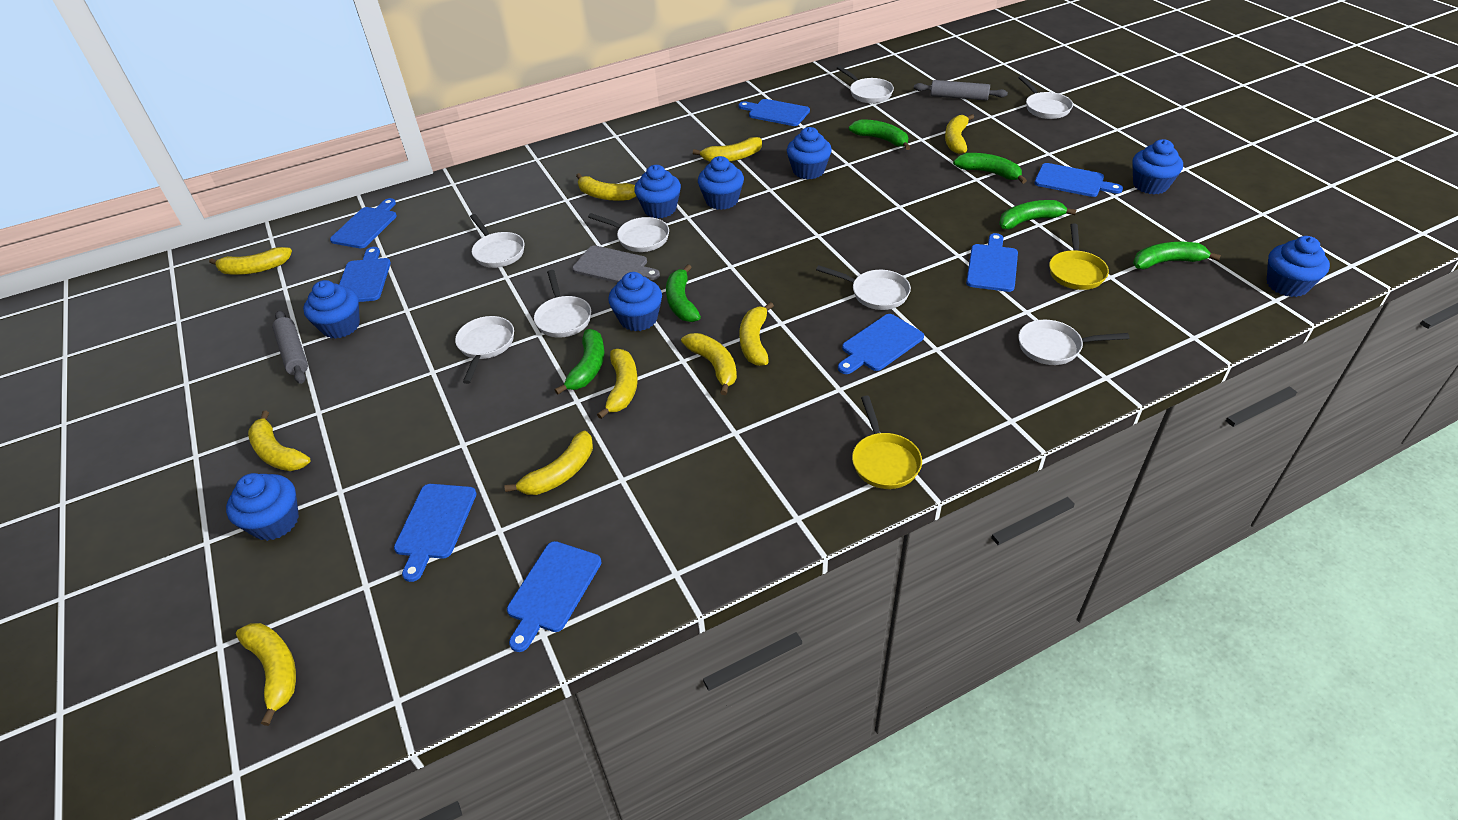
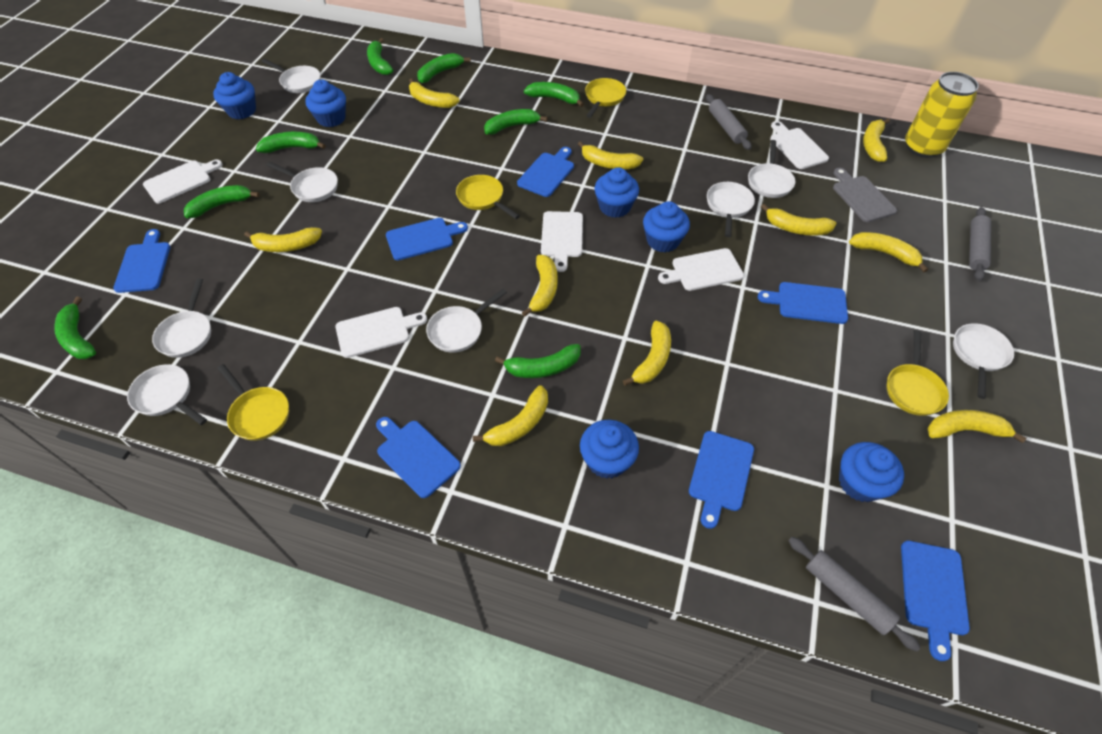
blue cupcake: [226,473,299,541] [303,280,360,339] [608,272,662,331] [634,165,681,218] [698,156,744,210] [787,127,832,179] [1132,139,1183,194] [1267,236,1330,297] = 8 -> [213,72,256,119] [305,80,346,127] [580,420,639,479] [594,167,639,218] [643,201,690,253] [839,442,904,502] = 6
blue cutting board: [330,198,397,248] [339,247,391,302] [394,484,477,582] [507,541,602,652] [738,99,810,126] [838,314,924,374] [966,233,1018,292] [1034,163,1123,197] = 8 -> [113,229,170,293] [376,417,461,498] [386,218,468,260] [517,147,574,197] [689,431,754,529] [757,282,848,324] [901,541,970,661] = 7
green banana: [555,329,604,394] [666,264,701,322] [849,119,910,150] [953,153,1027,184] [999,200,1077,229] [1133,242,1221,270] = 6 -> [54,297,96,359] [184,185,260,218] [256,132,326,153] [367,38,393,75] [417,53,471,83] [484,109,548,135] [495,344,581,378] [524,82,584,107] = 8
grey rolling pin: [272,311,308,384] [914,80,1008,101] = 2 -> [706,94,751,150] [788,537,921,652] [969,207,991,281] = 3
white cutting board: none = 0 -> [143,159,223,203] [335,307,427,358] [541,211,583,272] [658,248,744,291] [770,121,829,169] = 5
yellow can: none = 0 -> [905,72,979,158] = 1
yellow pan: [852,396,922,489] [1049,223,1109,290] = 2 -> [217,364,289,441] [456,175,520,219] [585,78,626,118] [886,330,949,416] = 4

